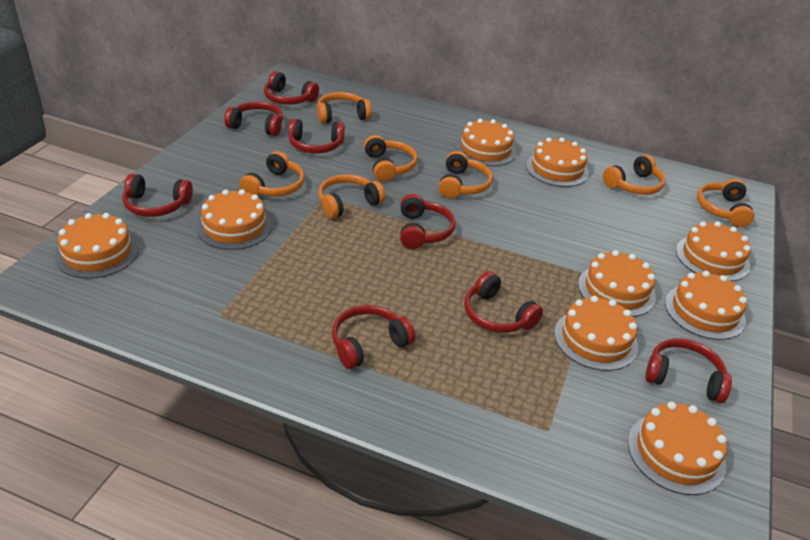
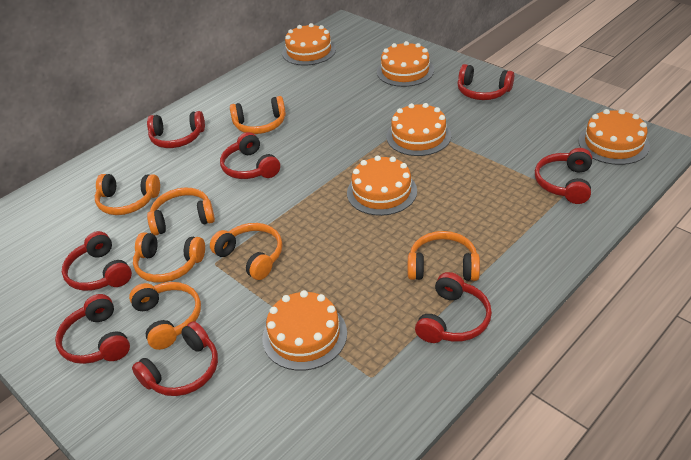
orange cake: [55,213,139,279] [197,189,272,250] [455,119,516,166] [526,138,589,187] [554,296,638,371] [578,250,656,317] [628,401,727,495] [665,271,747,340] [676,221,751,282] = 9 -> [262,290,347,371] [282,23,336,66] [347,155,417,216] [377,41,434,87] [387,103,451,156] [579,109,650,165] = 6

